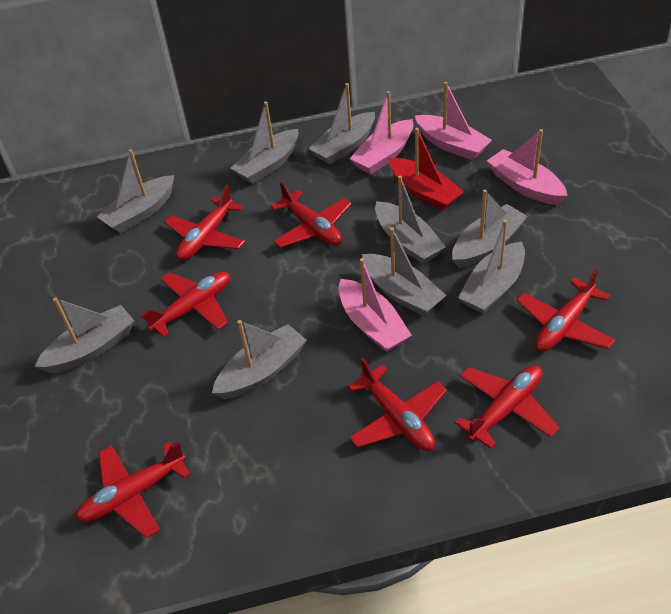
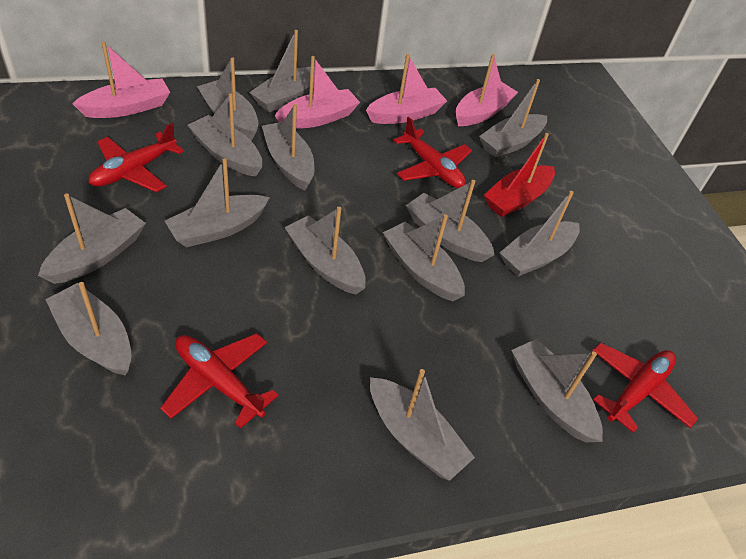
grey boat: [34,297,134,373] [97,149,174,233] [212,320,307,399] [230,101,298,184] [309,83,375,165] [362,227,446,316] [375,176,446,264] [452,190,528,268] [458,220,525,314] = 9 -> [38,193,146,284] [45,282,132,375] [165,158,270,247] [187,93,262,177] [197,57,259,141] [249,30,315,113] [262,104,314,191] [284,207,366,295] [370,369,475,481] [383,214,465,301] [406,180,495,262] [479,79,547,158] [500,191,580,277] [511,339,603,443] = 14
red plane: [75,441,191,538] [141,272,230,337] [164,185,245,260] [271,182,351,248] [348,358,447,451] [454,365,560,449] [516,269,615,352] = 7 -> [89,123,184,192] [160,333,279,428] [393,117,472,188] [592,342,698,433] = 4

